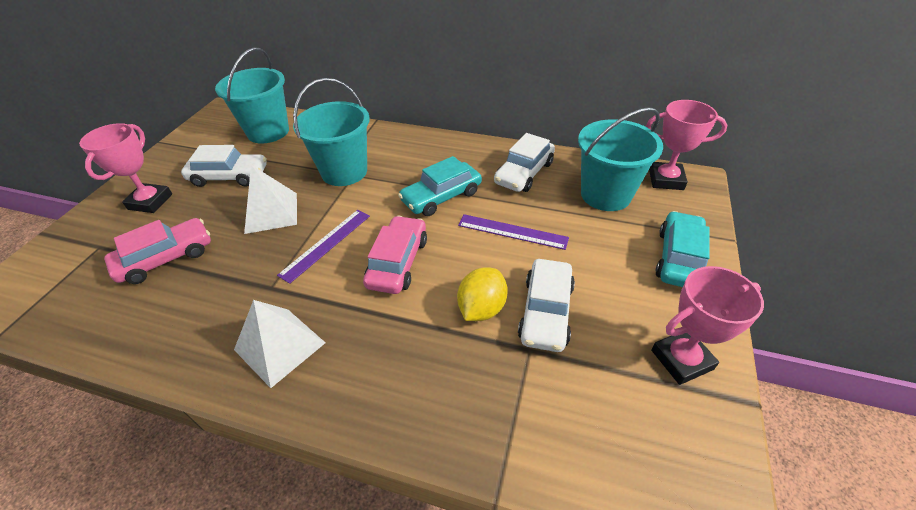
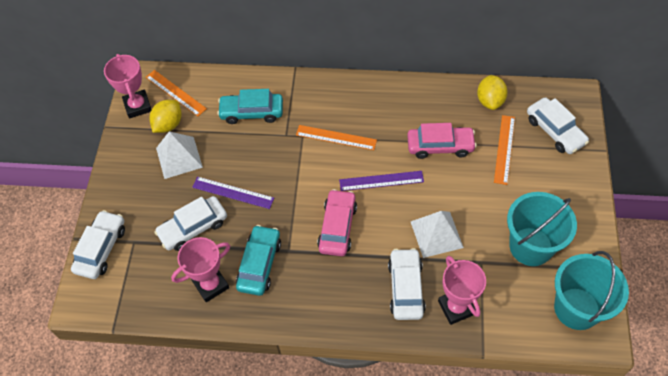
orange ruler: none = 0 -> [146,70,207,116] [296,125,377,150] [494,115,515,185] = 3
turquoise bucket: [215,48,289,143] [293,78,370,186] [578,107,663,211] = 3 -> [507,192,577,266] [554,251,629,330] = 2
white car: [181,145,267,187] [494,133,555,192] [518,259,575,352] = 3 -> [71,210,125,279] [154,196,227,251] [388,248,426,320] [527,97,589,154] = 4
yellow lemon: [457,267,508,321] = 1 -> [149,100,182,133] [477,75,508,110] = 2

